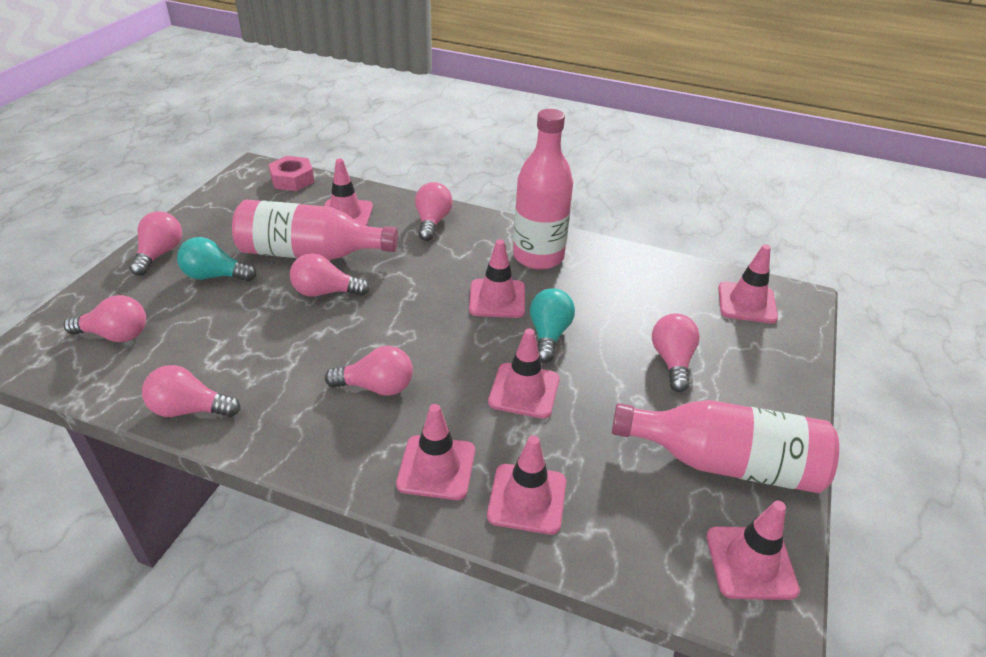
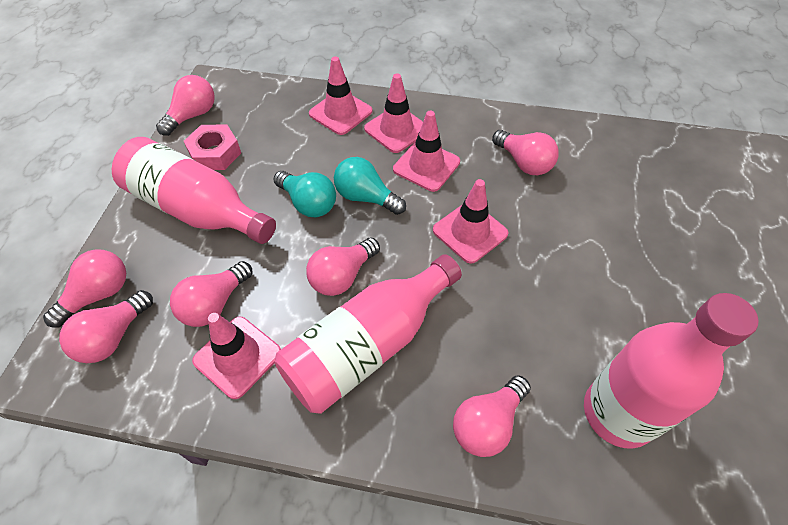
pink traffic cone: [324,159,373,226] [396,404,475,500] [469,239,525,318] [487,435,566,535] [488,328,560,419] [706,501,800,600] [718,244,778,323] = 7 -> [192,313,281,399] [309,56,372,135] [364,73,423,153] [393,111,460,192] [433,179,509,264] = 5

